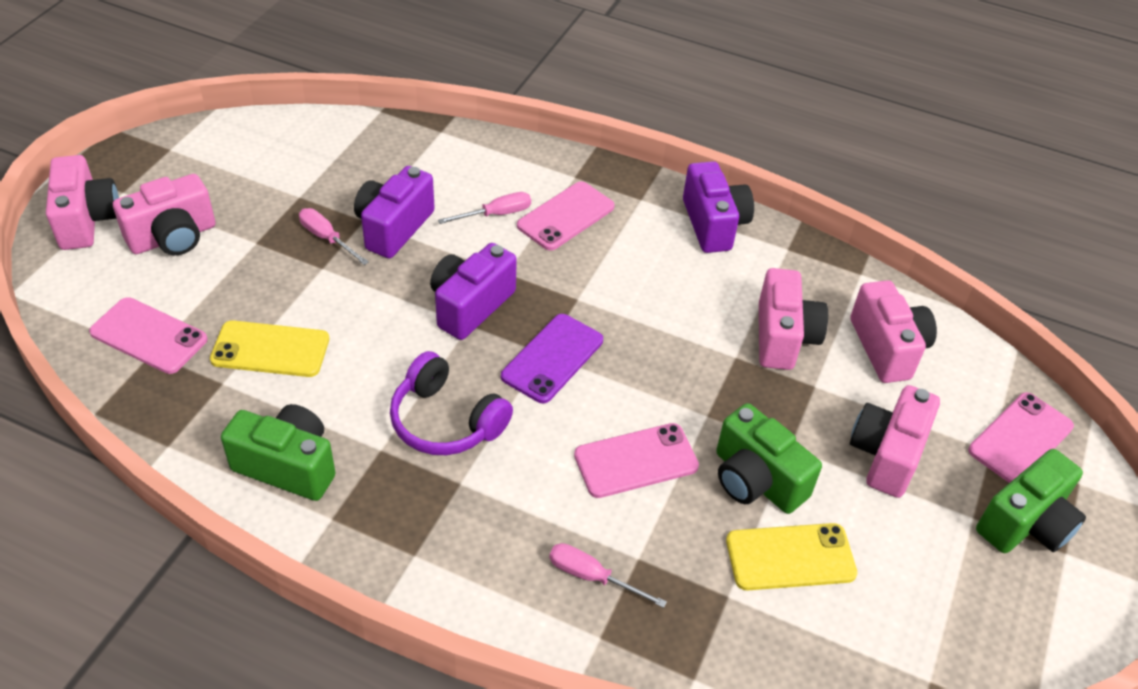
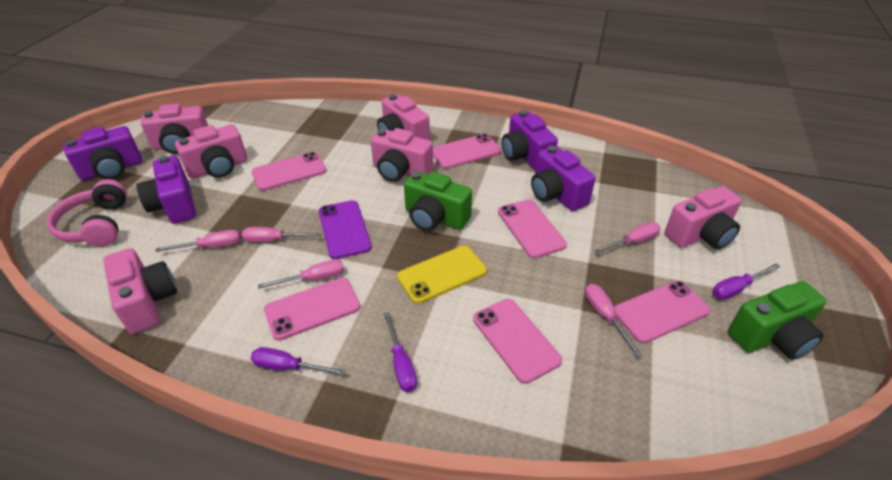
green camera: [221,404,336,501] [716,403,822,514] [976,449,1086,553] = 3 -> [404,171,472,231] [728,281,826,360] = 2
pink camera: [46,155,119,250] [113,174,215,255] [759,268,828,370] [850,280,937,383] [850,385,940,498] = 5 -> [103,248,177,334] [141,103,208,154] [175,125,247,179] [371,128,433,182] [377,94,430,140] [665,186,742,249] = 6
pink headphones: none = 0 -> [47,179,127,247] = 1
pink phone: [89,297,208,374] [517,181,615,251] [574,423,699,498] [968,392,1074,483] = 4 -> [252,152,326,191] [264,278,361,341] [433,134,501,169] [473,299,562,384] [498,199,567,258] [614,281,710,343] = 6
pink screwdriver: [299,208,369,265] [438,192,531,224] [549,543,667,608] = 3 -> [155,230,240,252] [242,227,322,242] [258,260,344,289] [585,284,643,357] [594,222,661,254] = 5
purple camera: [354,166,435,258] [430,243,517,340] [683,161,754,253] = 3 -> [63,126,142,180] [136,156,196,224] [502,110,558,170] [531,146,595,211] = 4
purple headphones: [390,351,513,455] = 1 -> none = 0
purple screwdriver: none = 0 -> [251,347,346,376] [384,312,417,392] [712,263,780,300] = 3
yellow phone: [210,320,329,377] [726,523,857,591] = 2 -> [397,246,487,304] = 1

